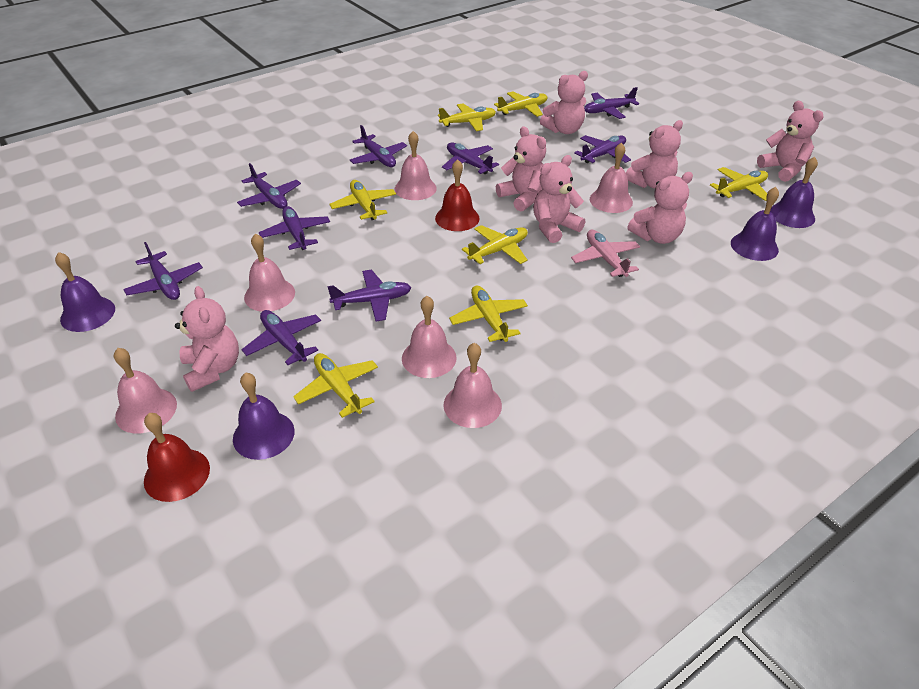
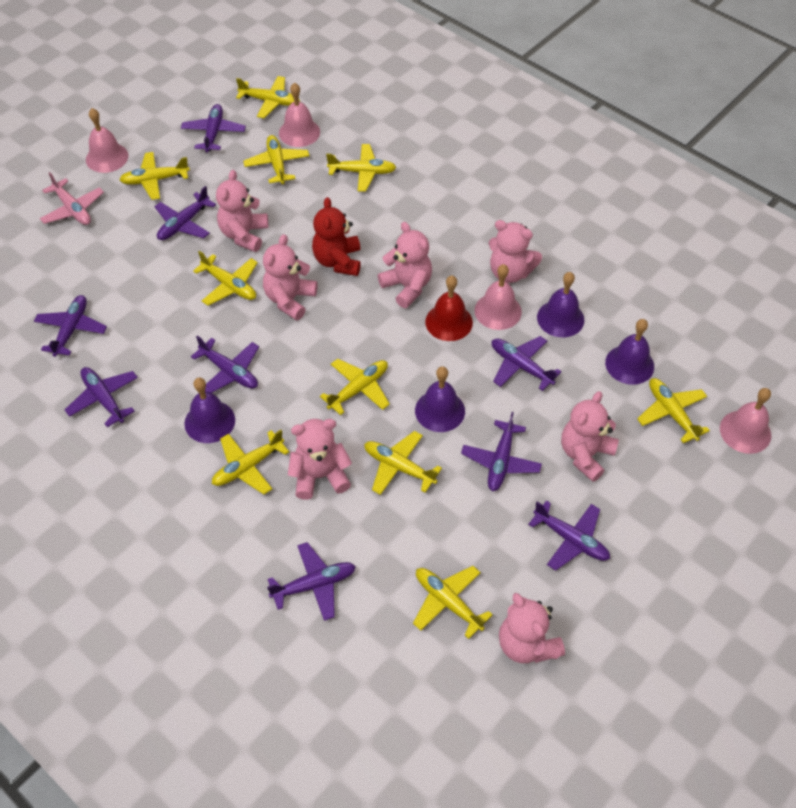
pink bell: [114,348,177,433] [244,233,295,312] [395,131,437,200] [402,296,457,378] [443,343,502,428] [590,142,633,213] = 6 -> [86,108,128,173] [279,82,320,147] [474,264,522,330] [720,388,771,454] = 4
red bell: [144,413,210,502] [435,159,480,231] = 2 -> [425,276,473,341] = 1
red teddy bear: none = 0 -> [312,197,361,276] = 1
yellow plane: [293,353,378,418] [330,180,396,220] [438,103,496,131] [449,285,528,342] [462,225,528,264] [494,91,548,117] [710,167,768,201] = 7 -> [119,152,190,200] [193,251,258,306] [212,430,289,494] [236,76,300,118] [243,135,310,184] [320,359,390,415] [326,144,397,192] [364,431,442,495] [413,566,493,639] [637,378,710,443] = 10

